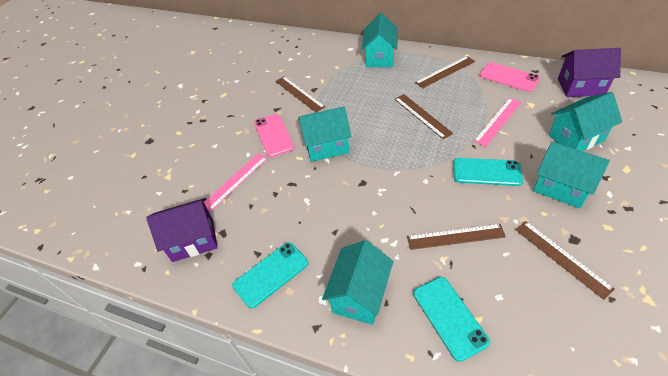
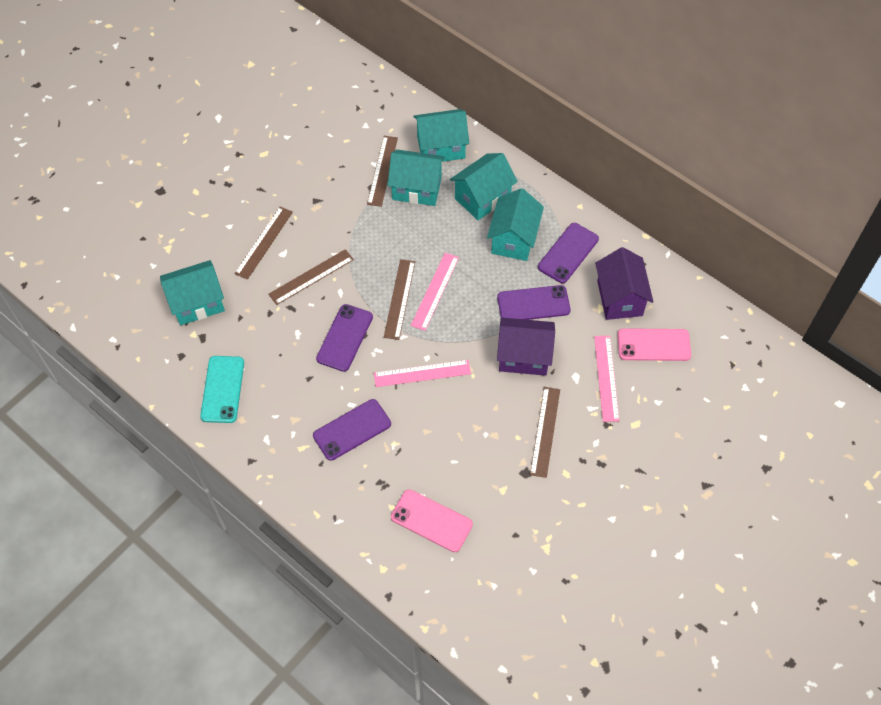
pink ruler: [204,153,268,212] [474,98,522,147] = 2 -> [374,360,471,387] [411,253,459,331] [594,336,619,422] = 3
purple phone: none = 0 -> [313,399,391,461] [316,304,373,372] [497,285,571,320] [538,223,599,283] = 4
turquoise phone: [232,242,309,309] [413,277,490,362] [454,158,523,186] = 3 -> [200,356,244,423] = 1

